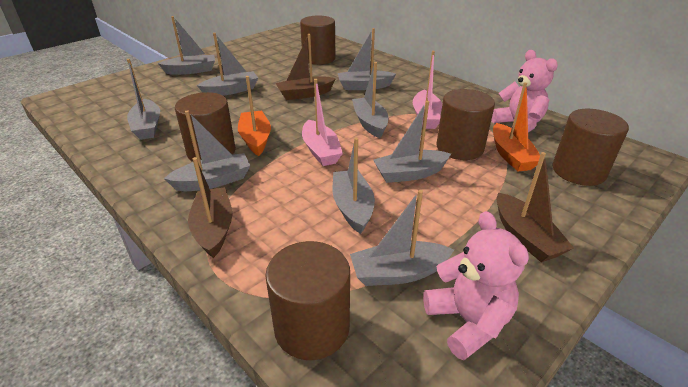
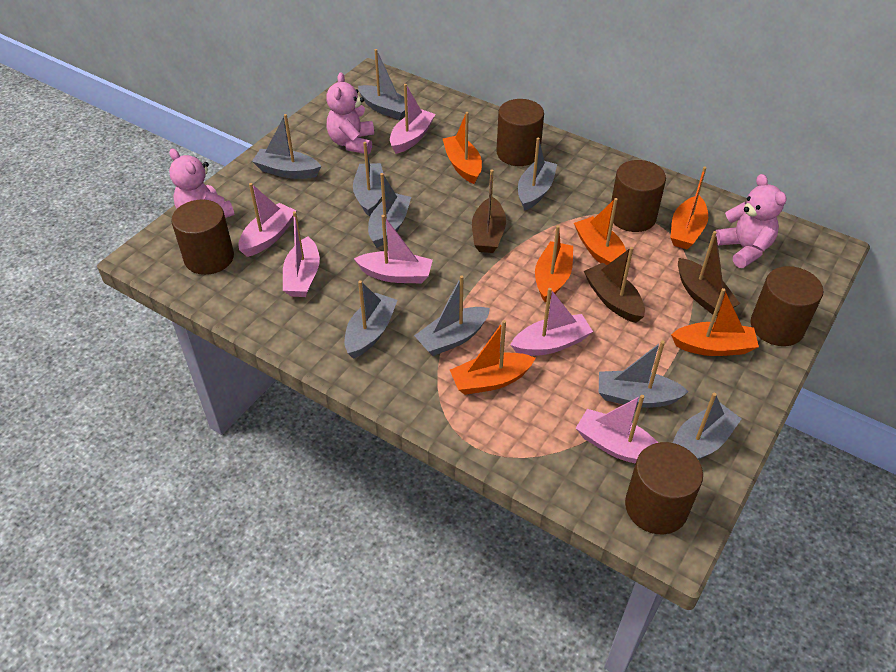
orange boat: [238,76,271,156] [493,83,540,172] = 2 -> [443,112,482,184] [450,320,535,395] [535,225,573,302] [574,198,626,265] [670,167,708,249] [671,288,759,356] = 6
pink boat: [302,79,343,166] [413,51,442,129] = 2 -> [238,183,297,257] [283,211,320,297] [354,215,433,283] [390,84,436,154] [511,288,593,356] [576,395,658,464] = 6
pink teddy bear: [423,211,529,360] [491,50,558,133] = 2 -> [169,149,234,218] [326,72,374,154] [715,174,786,268] = 3

